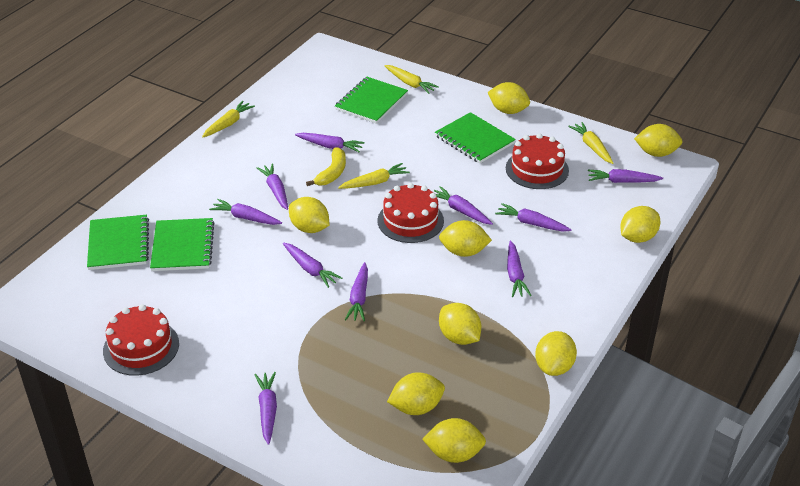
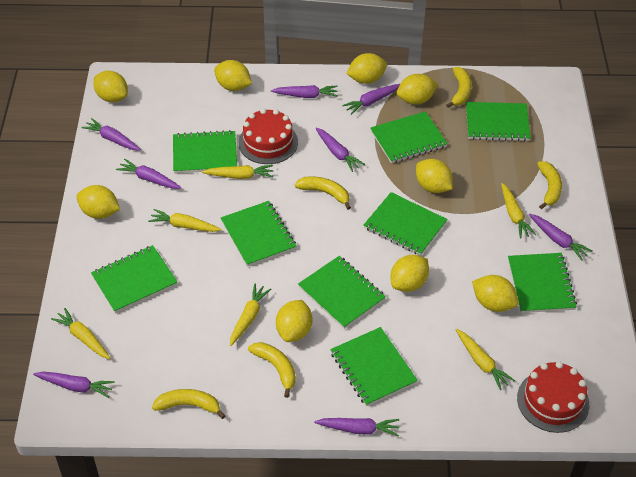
green notebook: [87,215,149,270] [150,218,215,271] [335,77,408,124] [435,112,516,164] = 4 -> [91,245,177,313] [173,130,237,173] [221,201,296,267] [298,256,386,329] [330,327,418,406] [364,192,448,256] [370,111,448,163] [466,102,531,141] [508,253,577,313] = 9
purple carrot: [209,199,282,225] [254,372,277,445] [257,163,288,210] [283,242,342,288] [295,133,365,152] [345,262,368,321] [434,186,493,225] [495,203,572,231] [507,241,532,297] [588,169,663,183] = 10 -> [33,372,115,398] [82,118,141,151] [116,159,182,189] [271,85,338,98] [314,418,400,437] [315,128,365,172] [342,84,400,115] [529,214,593,261] = 8
red cake: [103,304,179,376] [378,183,444,243] [506,133,569,189] = 3 -> [238,109,298,164] [517,362,589,433] = 2
yellow banana: [306,147,346,186] = 1 -> [152,389,225,419] [248,342,296,398] [295,176,351,210] [446,67,472,108] [537,161,562,209] = 5
yellow carrot: [202,101,255,137] [338,163,410,189] [384,65,439,94] [568,122,613,164] = 4 -> [51,308,110,359] [148,209,222,232] [202,165,273,179] [230,283,271,346] [456,329,515,390] [501,183,536,239] = 6

